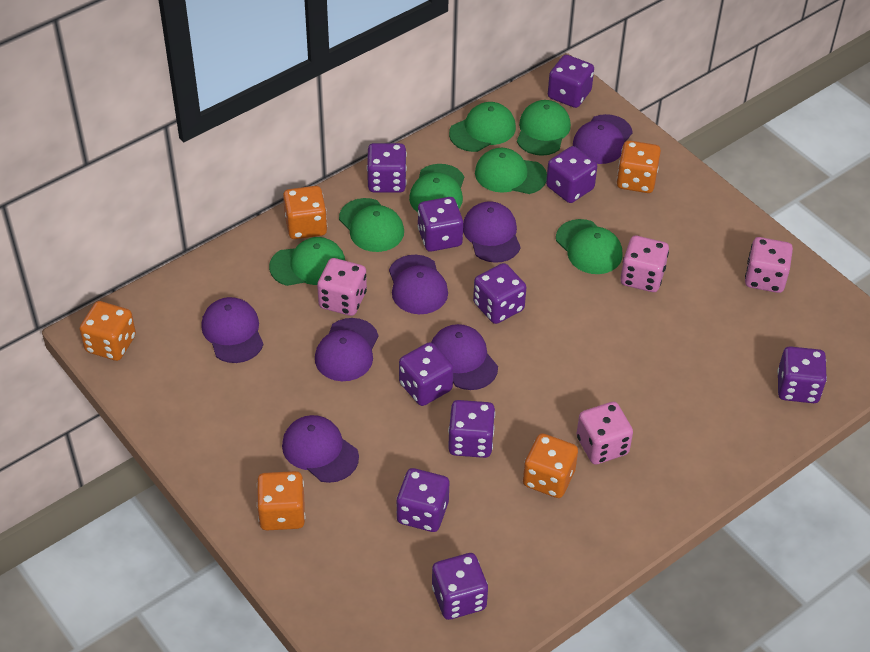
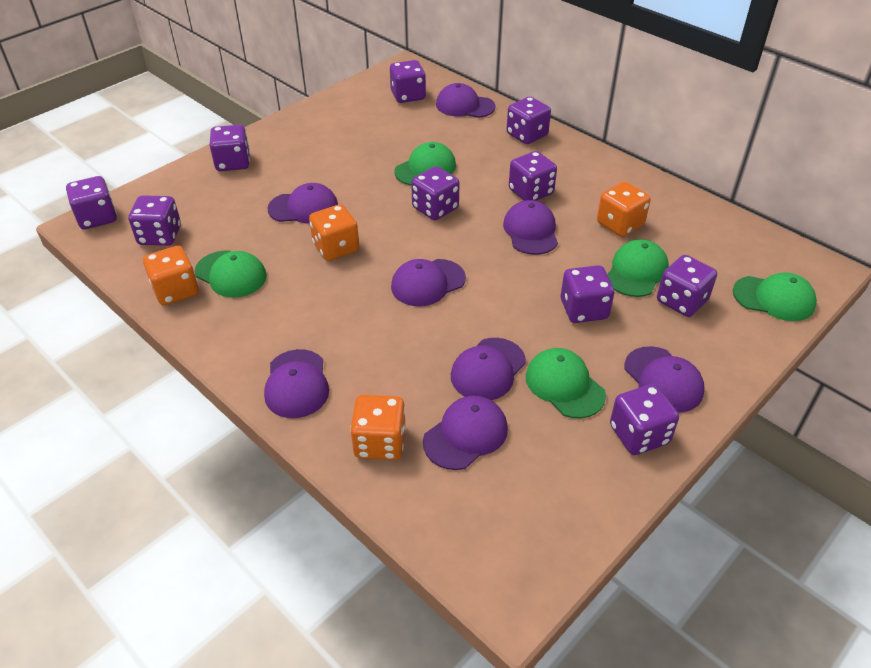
green cap: [269,237,345,286] [339,198,404,252] [409,164,464,212] [449,102,516,152] [475,148,547,194] [517,100,571,156] [556,219,622,274] = 7 -> [195,251,267,298] [394,142,456,185] [526,348,606,419] [607,239,669,297] [733,272,817,321] = 5
orange dice: [80,301,136,361] [257,471,305,530] [283,186,327,239] [523,433,578,498] [617,140,661,193] = 5 -> [143,246,199,306] [309,204,359,261] [350,395,406,460] [597,181,651,237] = 4
pink dice: [317,258,367,316] [577,402,633,464] [621,236,669,292] [745,237,793,293] = 4 -> none = 0
purple cap: [201,297,264,363] [282,415,359,483] [315,318,378,381] [389,255,448,314] [431,324,498,390] [463,201,521,263] [573,114,633,164] = 7 -> [264,349,329,418] [267,183,338,224] [391,259,466,306] [423,396,508,470] [436,83,496,118] [451,338,526,400] [503,200,558,255] [624,346,705,413] = 8

